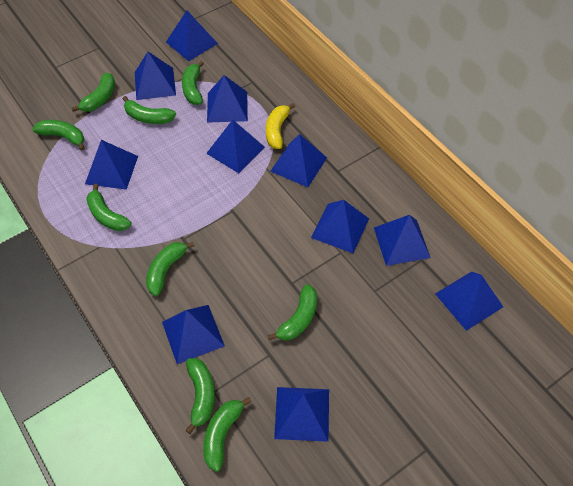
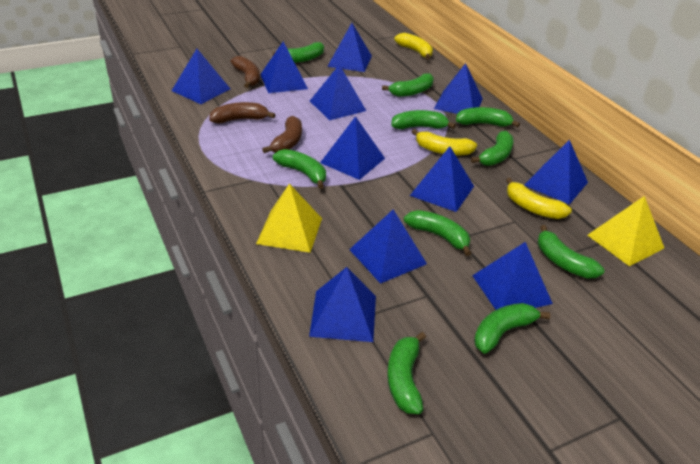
brown banana: none = 0 -> [209,102,275,123] [230,56,260,88] [262,116,302,153] = 3
green banana: [32,120,85,151] [71,73,115,112] [86,184,132,231] [123,96,176,124] [146,242,194,296] [182,61,204,105] [185,358,215,434] [203,397,251,472] [268,284,317,341] = 9 -> [273,42,324,63] [273,149,326,189] [382,73,434,97] [387,332,426,414] [391,110,456,129] [404,210,471,256] [456,107,520,128] [471,130,513,166] [474,303,550,353] [538,225,604,279] = 10
yellow banana: [266,103,295,149] = 1 -> [394,33,433,60] [412,129,477,156] [506,178,572,219] = 3
yellow pyramid: none = 0 -> [256,184,322,253] [587,196,664,266] = 2

